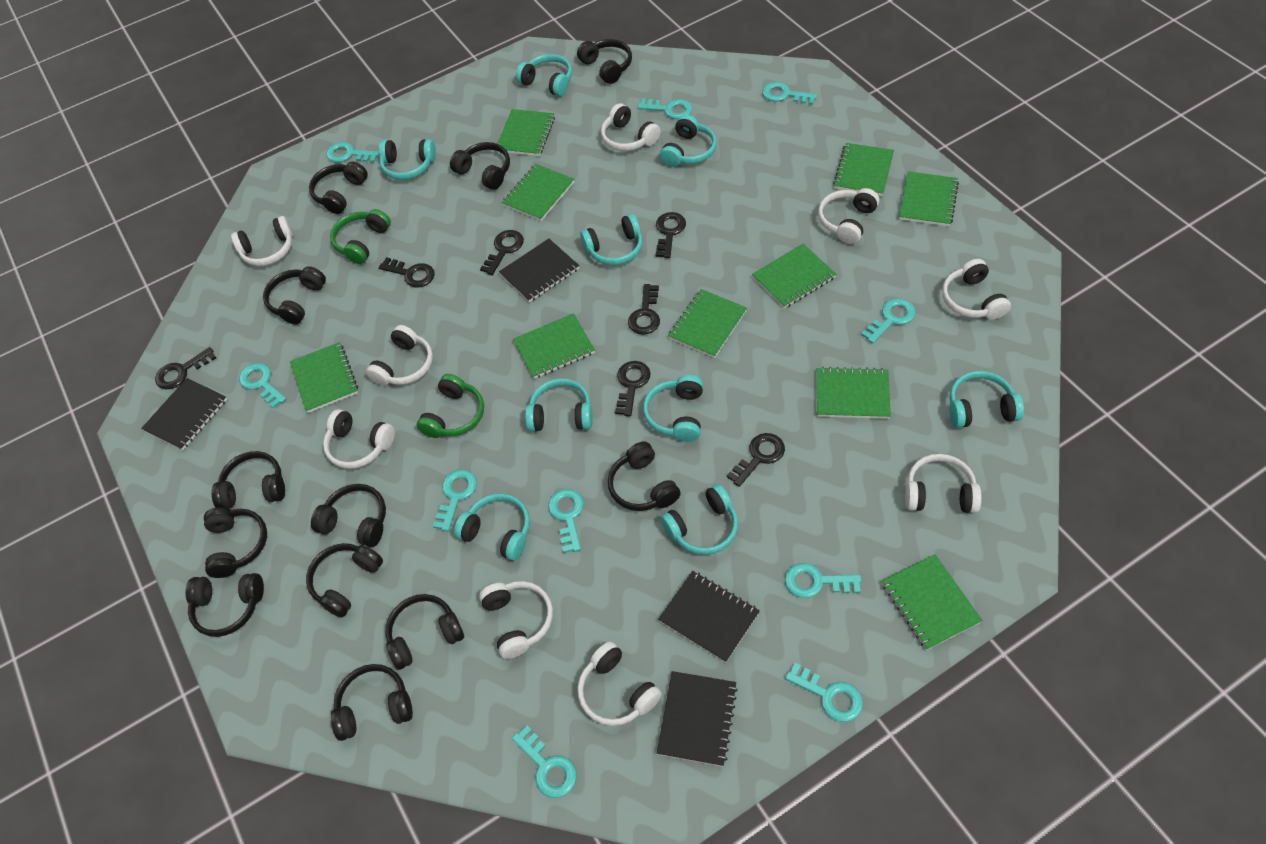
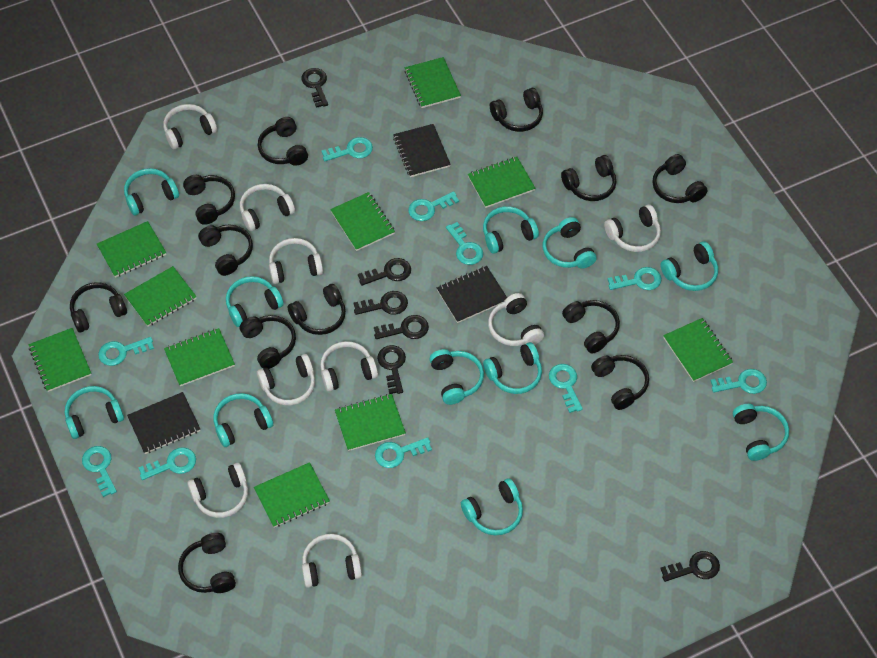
black key: [155,347,216,389] [379,257,435,288] [480,230,524,275] [615,361,651,416] [628,284,660,335] [656,212,686,258] [727,433,785,487] = 7 -> [301,68,328,108] [353,291,408,315] [358,258,411,286] [374,315,429,339] [377,345,406,394] [660,551,720,582] = 6
black notebook: [141,378,227,450] [499,239,579,302] [657,671,738,767] [658,571,760,663] = 4 -> [127,392,200,454] [393,124,451,177] [437,266,507,323] = 3
green headphones: [330,209,391,264] [417,374,484,438] = 2 -> none = 0
turquoise headphones: [379,139,436,180] [454,494,530,561] [516,54,572,96] [525,378,593,431] [580,214,643,265] [643,375,703,442] [660,115,717,167] [661,484,738,555] [949,371,1024,428] = 9 -> [65,386,124,439] [124,168,179,215] [213,393,273,447] [226,276,284,327] [429,349,484,405] [461,478,523,535] [483,206,539,254] [483,342,542,394] [543,217,597,269] [660,241,718,291] [733,404,789,461] = 11

